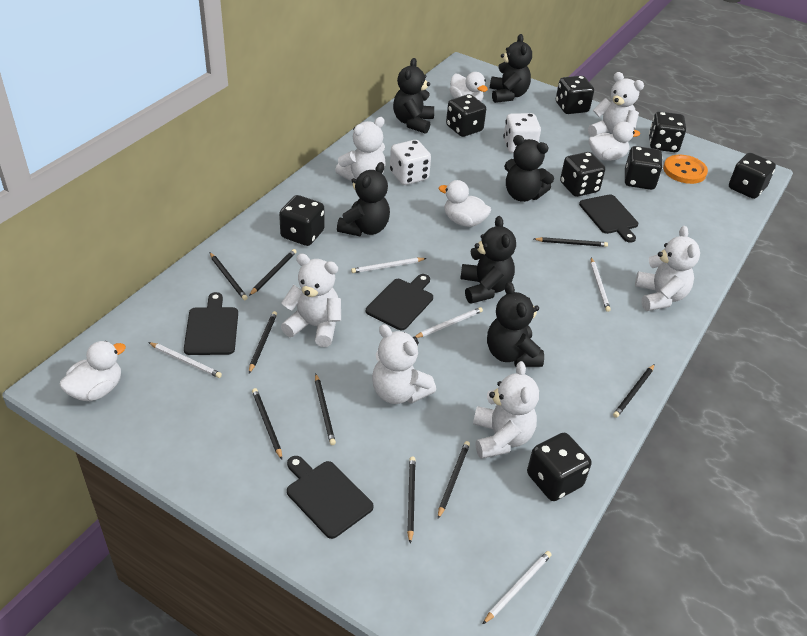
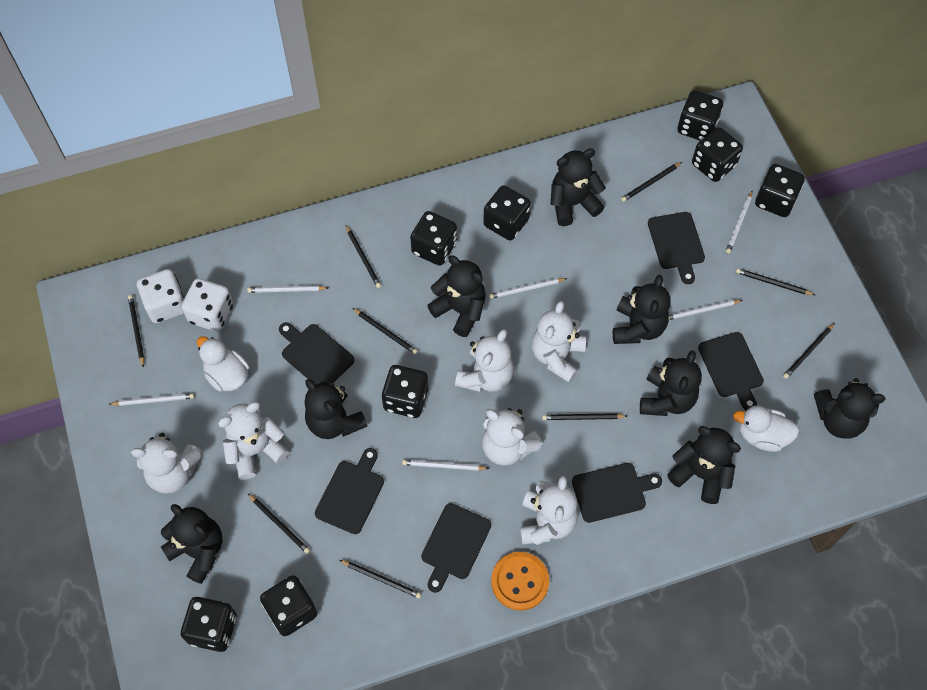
black cutting board: [184,292,238,355] [287,456,373,539] [366,274,433,330] [579,194,638,243] = 4 -> [279,322,354,385] [315,448,384,534] [421,503,491,593] [572,463,662,523] [648,212,705,284] [698,332,764,410] = 6
black teddy bear: [337,162,390,236] [393,58,434,134] [460,216,516,304] [487,282,544,367] [490,34,532,103] [504,135,554,202] = 6 -> [161,504,223,584] [304,379,367,439] [427,255,486,337] [551,148,606,226] [613,275,671,344] [640,350,702,416] [667,426,741,504] [814,378,885,439] = 8
white duck: [59,341,126,401] [439,180,491,227] [449,72,488,101] [589,121,640,161] = 4 -> [197,336,250,392] [733,405,799,452] = 2
white pencil: [148,342,222,378] [351,258,427,273] [414,307,483,338] [483,551,551,624] [591,258,611,312] = 5 -> [109,393,194,406] [247,285,328,293] [402,460,489,471] [489,278,567,299] [669,300,743,320] [726,191,752,254] = 6

